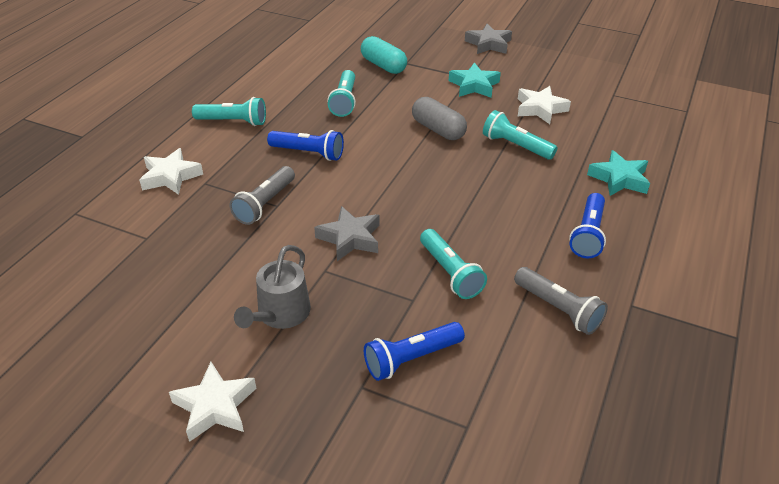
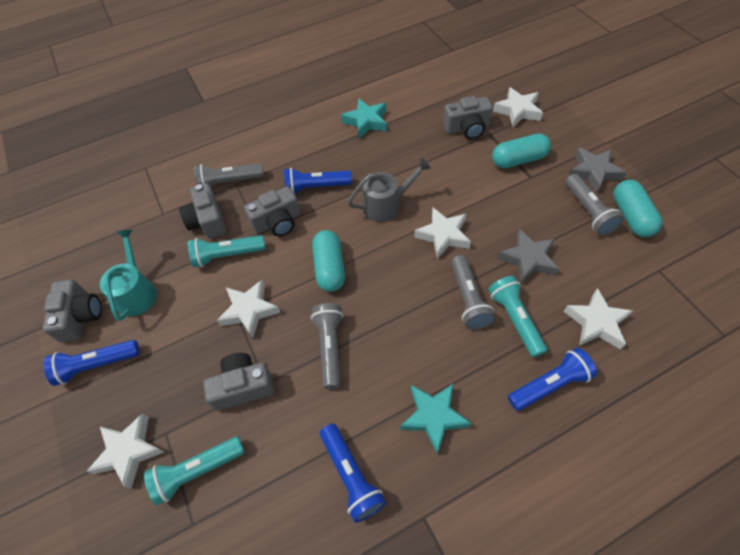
blue flashlight: [267,130,344,161] [364,322,465,381] [569,193,606,258] = 3 -> [43,340,140,386] [284,168,352,194] [320,424,386,523] [508,348,597,411] = 4
grey camera: none = 0 -> [43,279,102,343] [179,183,226,239] [203,353,275,411] [244,186,301,236] [443,96,493,139] = 5
grey capsule: [412,97,467,140] = 1 -> none = 0
grey flashlight: [230,166,295,225] [514,267,608,335] = 2 -> [194,163,264,187] [311,303,343,389] [451,255,495,330] [565,174,624,236] = 4
turquoise capsule: [361,36,407,74] = 1 -> [312,230,345,292] [492,134,551,168] [613,180,662,237] = 3
turquoise flashlight: [192,97,266,126] [327,70,356,117] [420,229,487,299] [483,110,557,160] = 4 -> [144,436,245,505] [188,235,266,267] [488,276,547,358] = 3
turquoise watering can: none = 0 -> [100,229,157,321] = 1
white star: [139,148,203,195] [169,362,256,442] [518,86,571,124] = 3 -> [86,413,164,489] [217,280,280,338] [414,208,471,259] [493,87,543,127] [563,288,633,350] = 5

